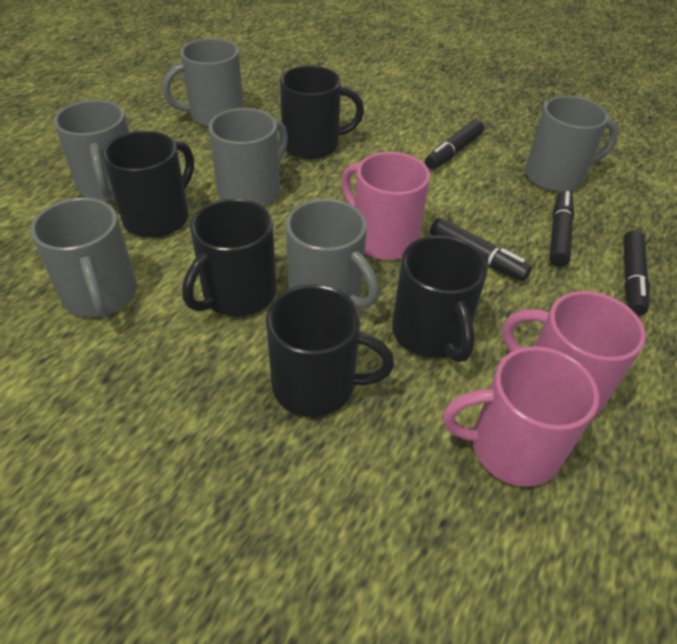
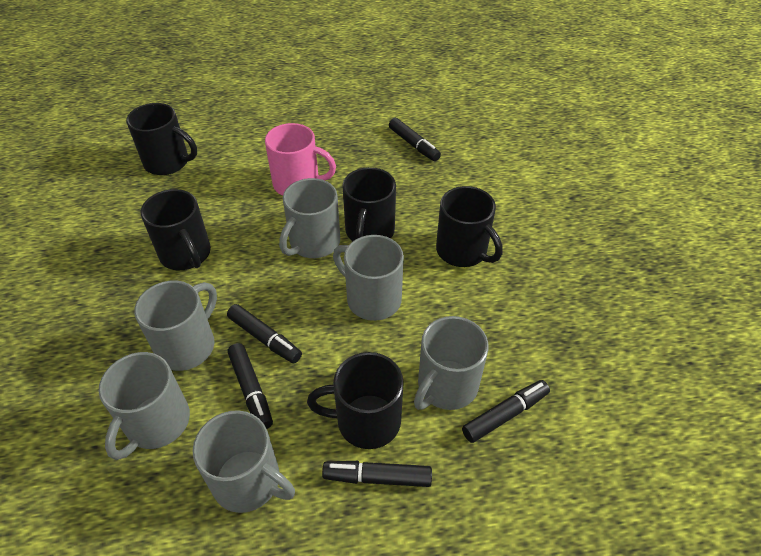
black marker: [425,119,484,169] [430,218,532,281] [549,191,574,267] [623,230,650,316] = 4 -> [227,304,302,363] [228,343,273,429] [322,461,432,487] [389,118,441,161] [462,380,550,443] = 5
pink mug: [341,152,430,260] [443,346,599,487] [502,291,646,417] = 3 -> [265,123,336,195] = 1

